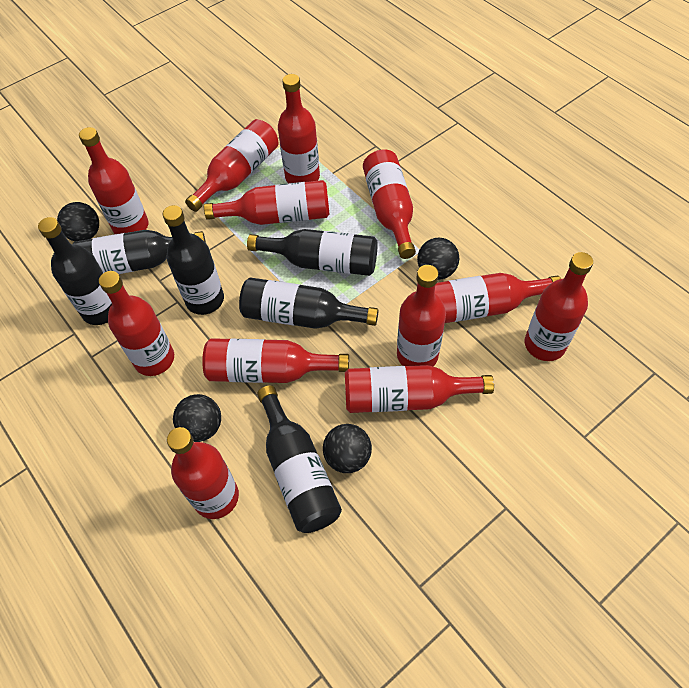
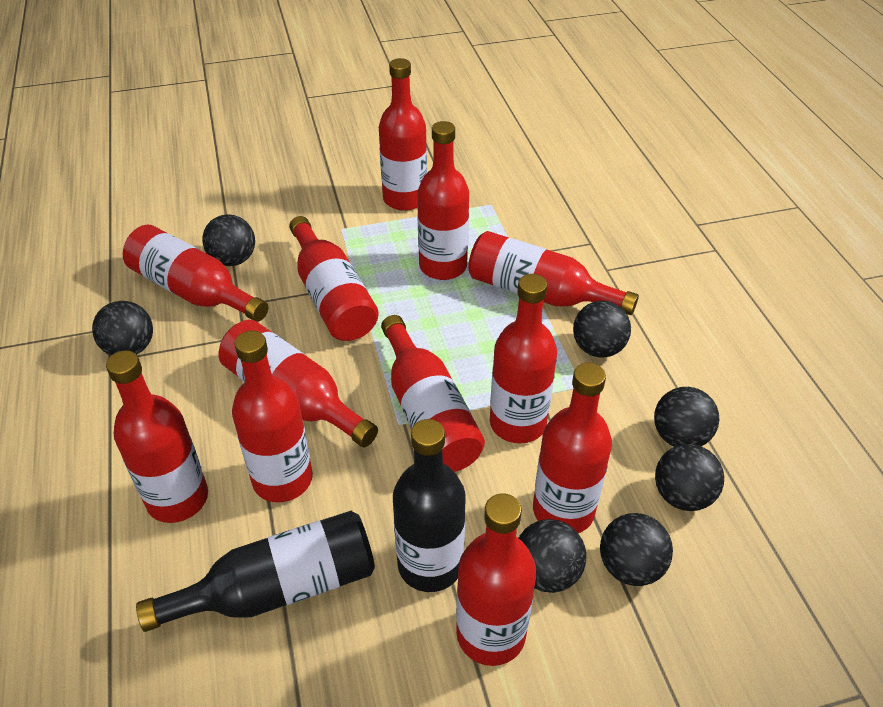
black ball: [57,202,99,242] [173,394,221,442] [323,424,372,473] [417,238,459,280] = 4 -> [92,301,153,355] [202,214,255,266] [519,519,586,593] [573,300,631,358] [600,513,673,586] [654,387,719,447] [655,444,724,511] = 7
black bottle: [38,217,112,325] [73,230,206,274] [163,205,224,315] [239,277,379,329] [247,229,378,276] [257,385,342,533] = 6 -> [136,511,375,632] [393,419,466,592] = 2

